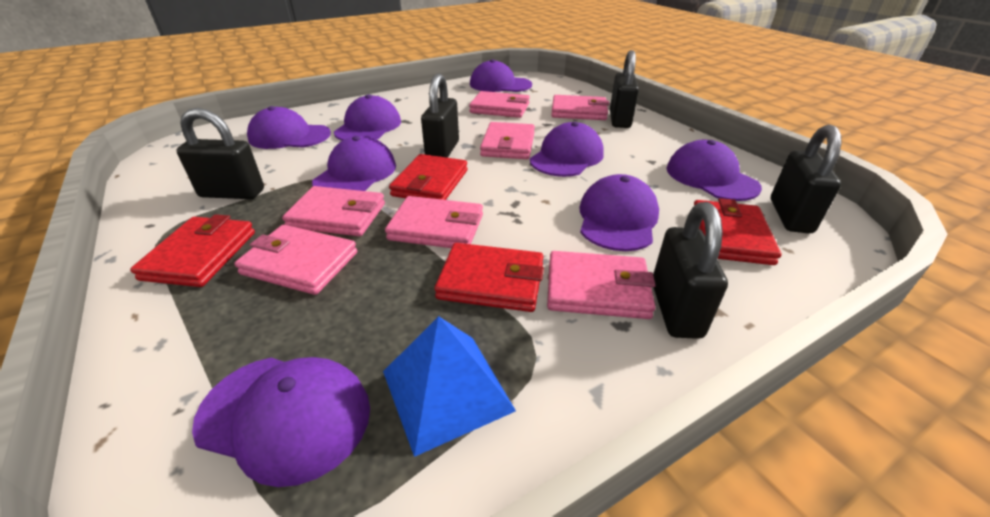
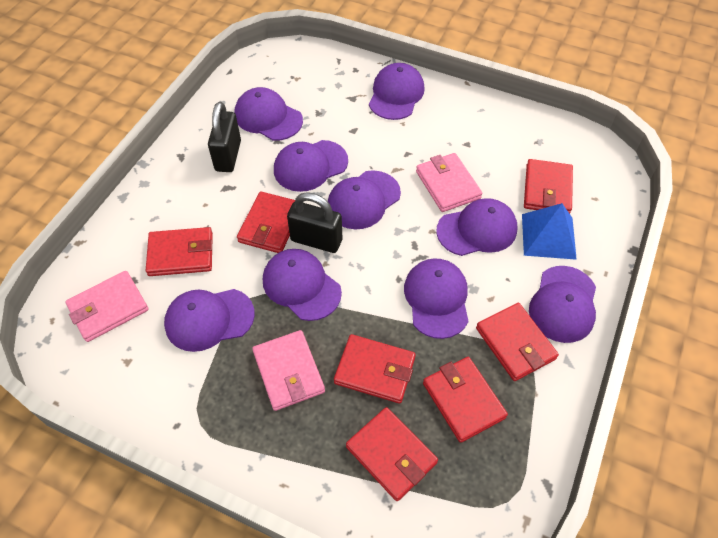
black padlock: [176,108,264,199] [421,74,459,158] [610,50,639,128] [653,202,728,339] [771,125,842,233] = 5 -> [208,102,241,172] [287,192,342,253] = 2
pink wallet: [234,225,357,295] [282,186,385,236] [385,196,483,248] [469,91,530,118] [480,122,535,159] [547,251,656,319] [551,95,609,120] = 7 -> [65,271,149,342] [252,330,325,411] [416,153,482,212] = 3
purple cap: [192,357,370,487] [247,106,331,149] [312,136,396,191] [334,95,401,141] [470,59,532,92] [530,122,604,177] [580,174,659,251] [666,140,762,201] = 8 -> [164,289,255,352] [234,87,303,141] [263,249,342,321] [274,140,348,192] [328,170,401,229] [369,63,425,120] [404,258,469,339] [436,198,517,256] [529,266,596,343] = 9
red wallet: [130,214,255,287] [389,154,468,200] [435,243,544,312] [694,198,782,265] = 4 -> [146,227,213,276] [237,191,295,253] [334,334,416,404] [346,407,438,501] [423,357,508,443] [476,303,559,381] [524,159,573,214] = 7

